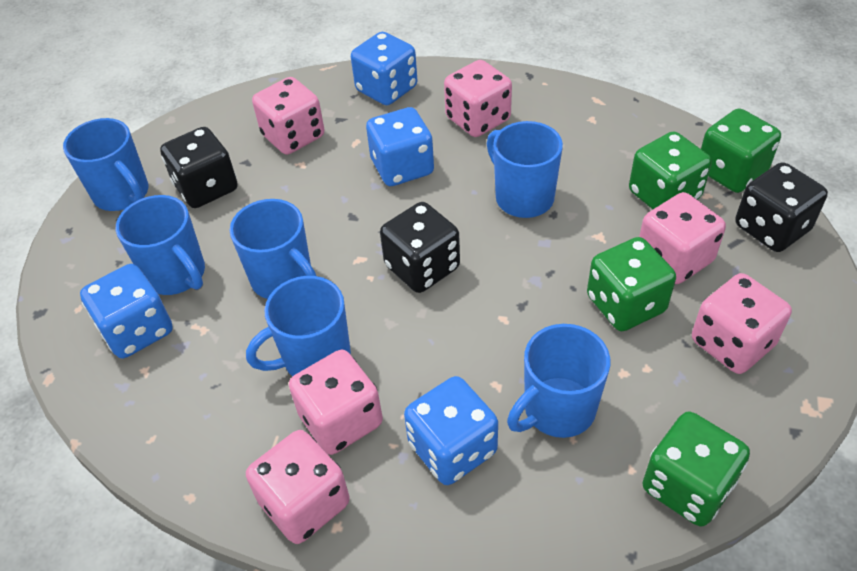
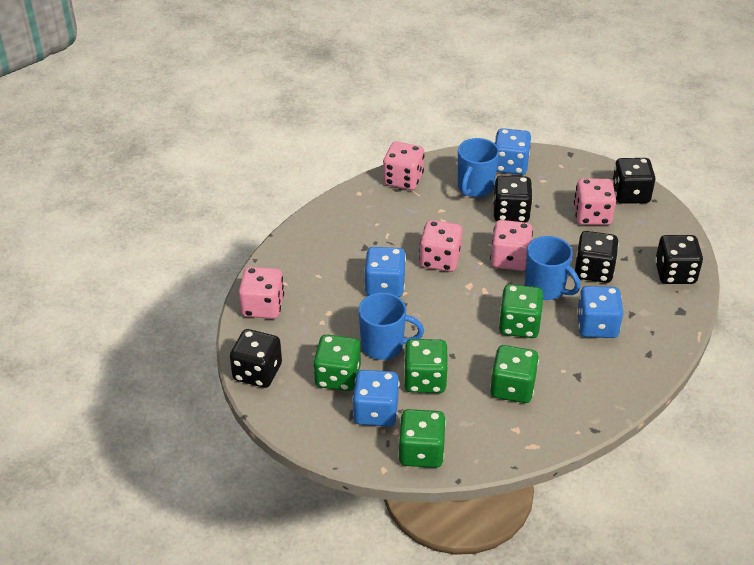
black dice: [160,127,238,208] [380,202,460,293] [735,162,828,252] = 3 -> [230,329,282,388] [493,176,533,223] [575,231,619,283] [612,158,655,204] [655,235,703,284] = 5
blue mug: [63,118,148,211] [116,195,205,295] [230,199,316,299] [246,276,351,377] [487,121,563,218] [507,324,610,438] = 6 -> [359,292,424,360] [458,138,499,197] [525,236,581,300] = 3
green dice: [587,237,676,331] [629,131,712,209] [642,412,750,526] [701,108,781,193] = 4 -> [313,334,361,391] [398,409,446,468] [404,339,448,393] [490,345,539,403] [499,284,543,338] = 5
pink dice: [246,430,350,544] [252,77,324,155] [289,350,383,455] [444,60,512,137] [639,192,726,284] [692,273,792,374] = 6 -> [239,267,284,319] [383,141,425,190] [419,220,462,272] [490,220,533,271] [574,178,616,225] = 5

